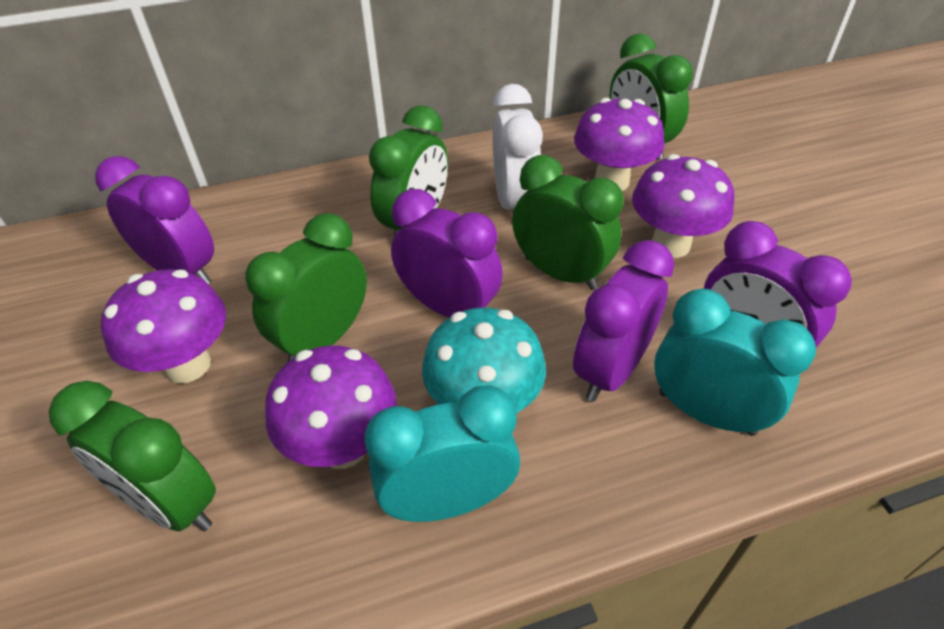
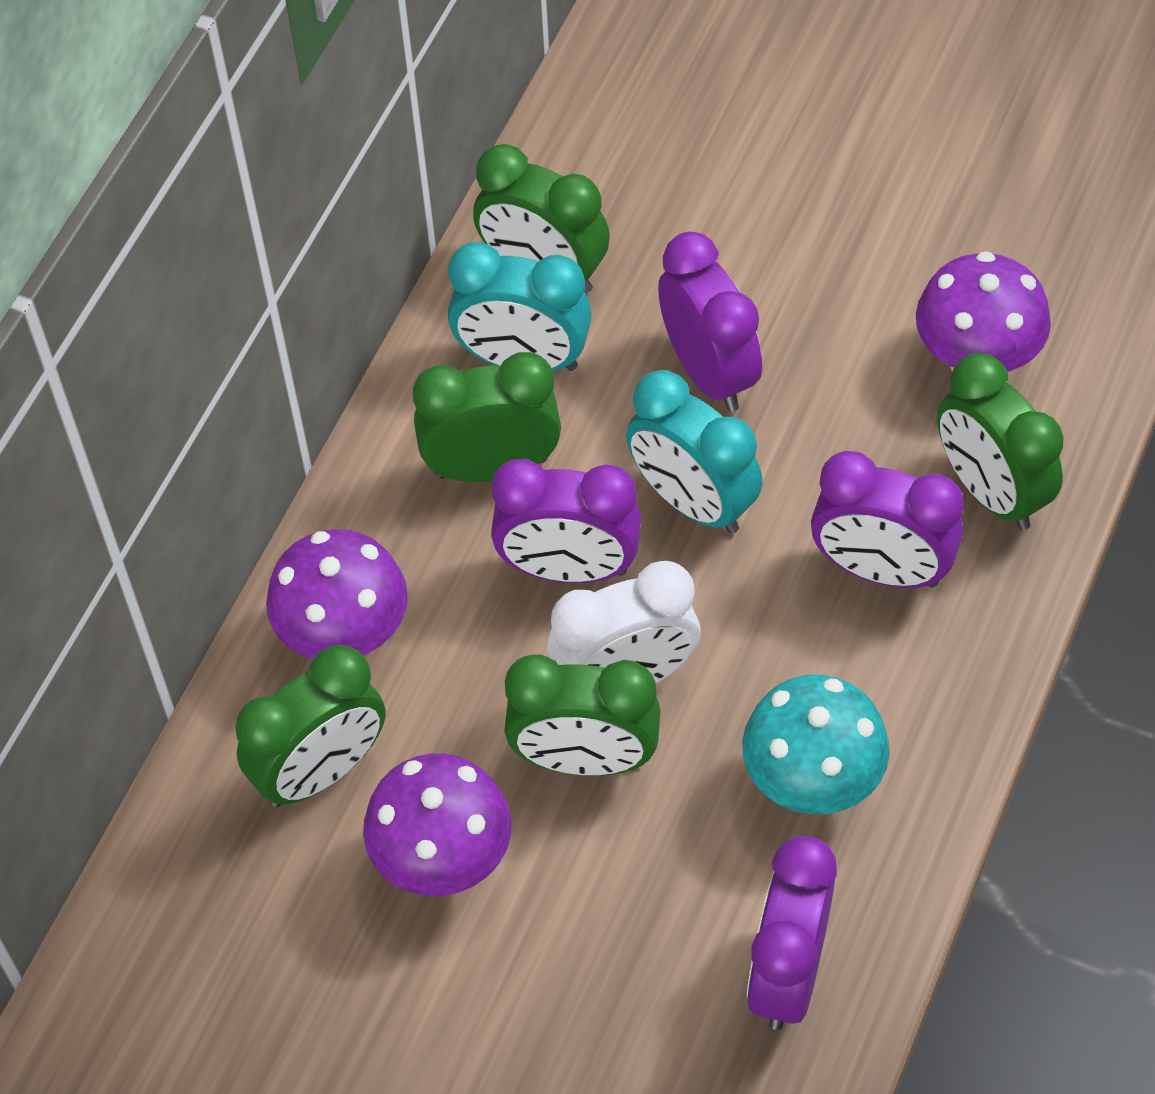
purple mushroom: [101,269,226,383] [265,345,397,469] [574,98,664,191] [632,154,734,258] = 4 -> [266,529,408,659] [363,753,512,896] [916,251,1051,372] = 3

